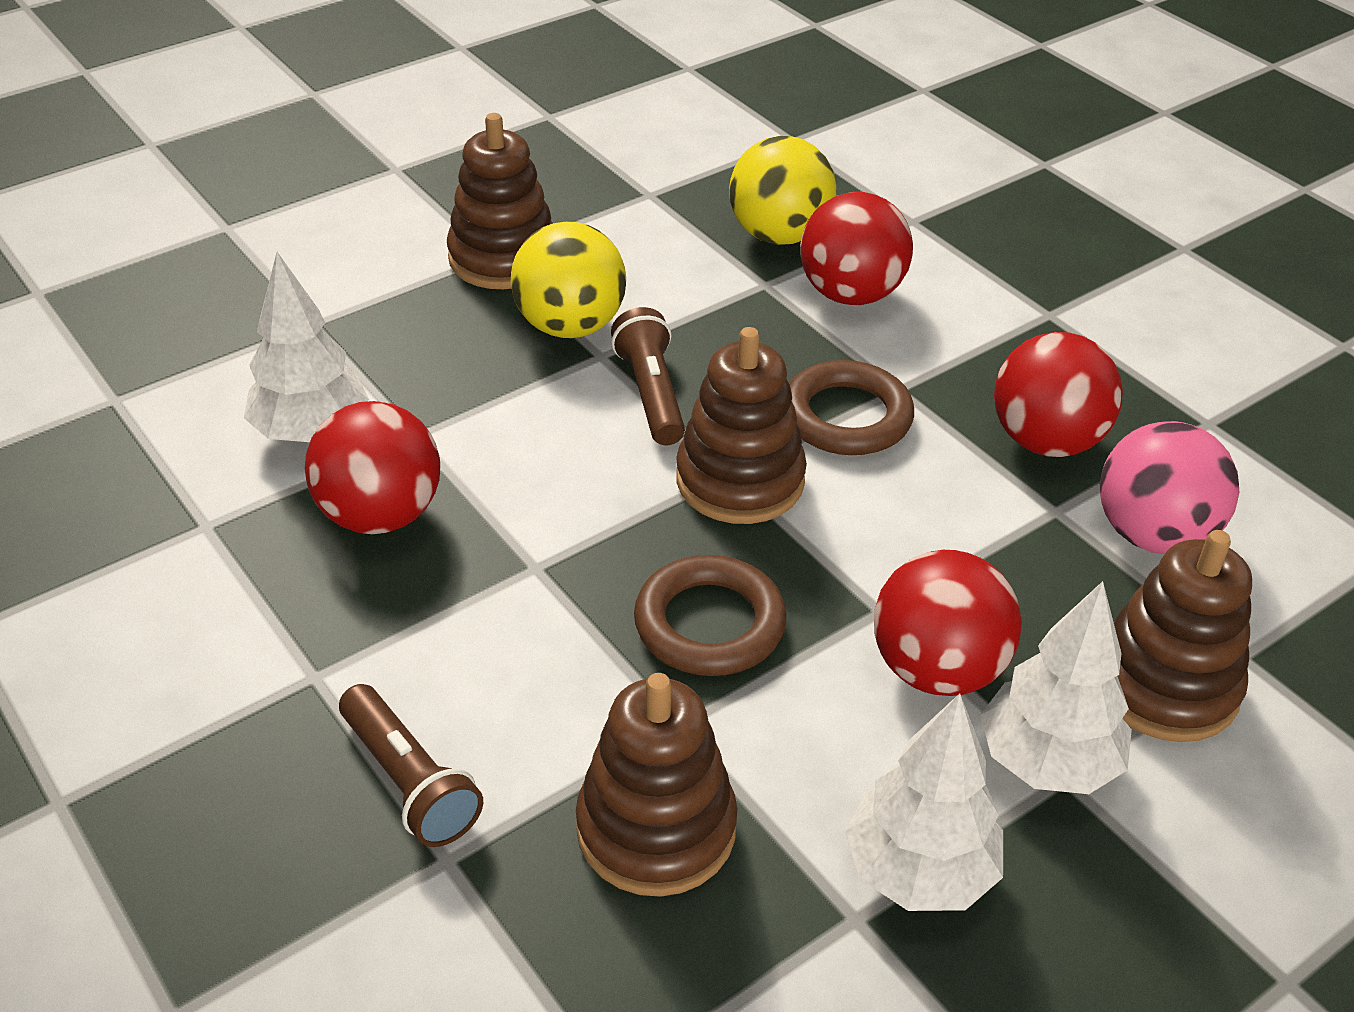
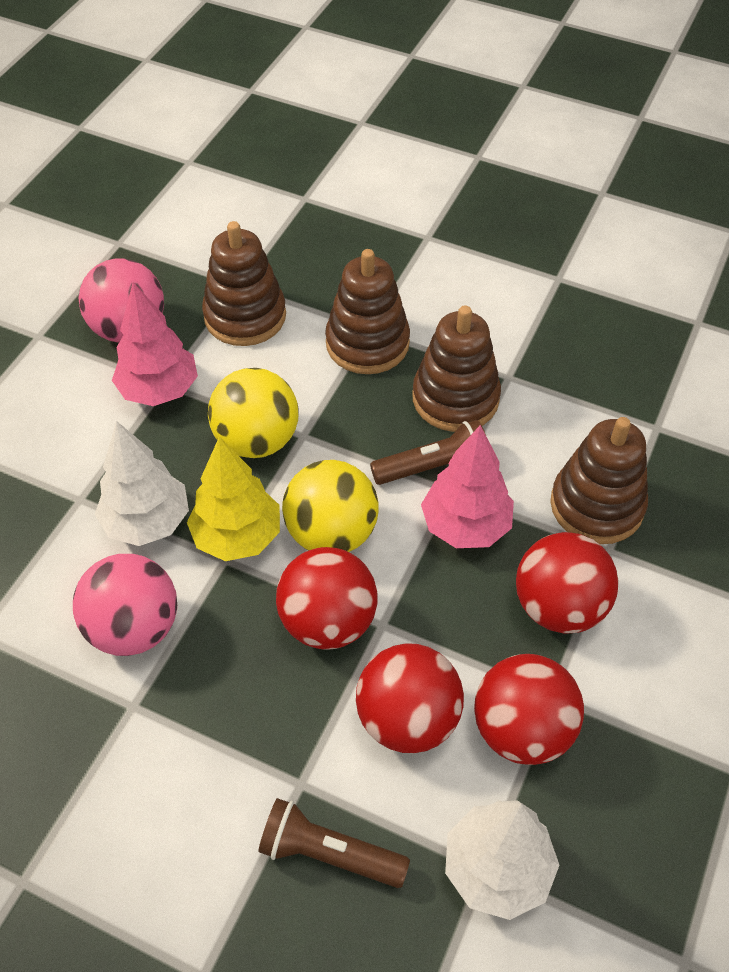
brown ring: [634,555,787,676] [789,360,914,455] = 2 -> none = 0
pink ball: [1100,421,1239,554] = 1 -> [73,554,177,656] [79,258,164,343] = 2
pink tree: none = 0 -> [112,282,198,406] [421,425,514,548] = 2
white tree: [244,252,369,442] [844,694,1003,911] [981,581,1132,794] = 3 -> [95,421,189,546] [445,800,559,920] = 2
yellow tree: none = 0 -> [187,436,280,561] = 1

